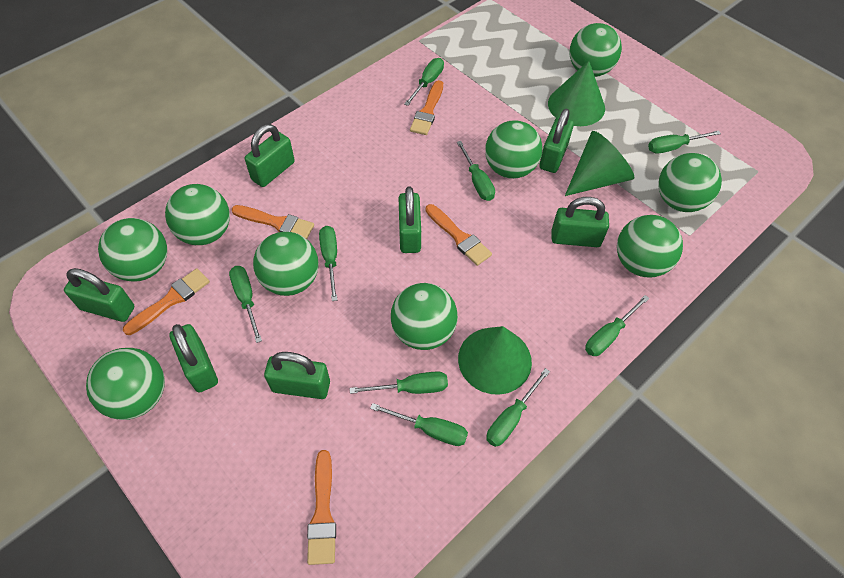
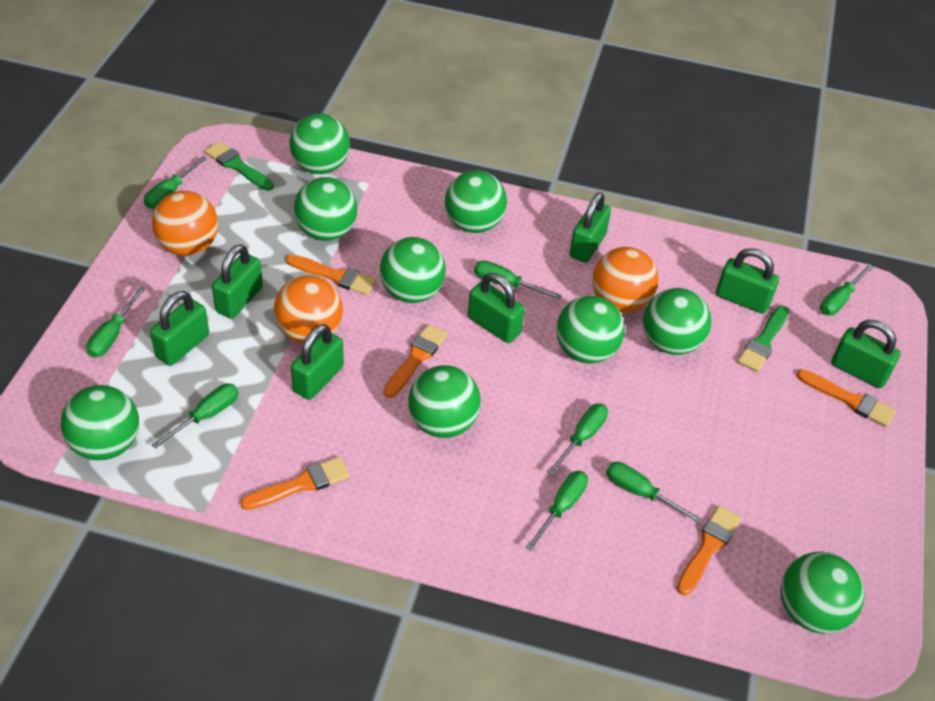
green brush: none = 0 -> [205,141,274,191] [737,306,789,372] = 2
green cone: [458,326,532,395] [548,61,605,126] [565,131,634,196] = 3 -> none = 0
green screwdriver: [229,266,262,343] [319,226,337,301] [350,371,448,394] [370,403,468,446] [404,58,444,106] [457,141,495,201] [486,368,550,447] [585,295,649,356] [648,130,721,154] = 9 -> [86,287,145,358] [144,156,207,208] [151,384,239,449] [474,261,561,299] [525,471,588,551] [547,404,608,475] [606,462,703,524] [820,264,874,315] = 8
orange ball: none = 0 -> [152,191,218,256] [274,275,343,343] [592,247,658,312] = 3

